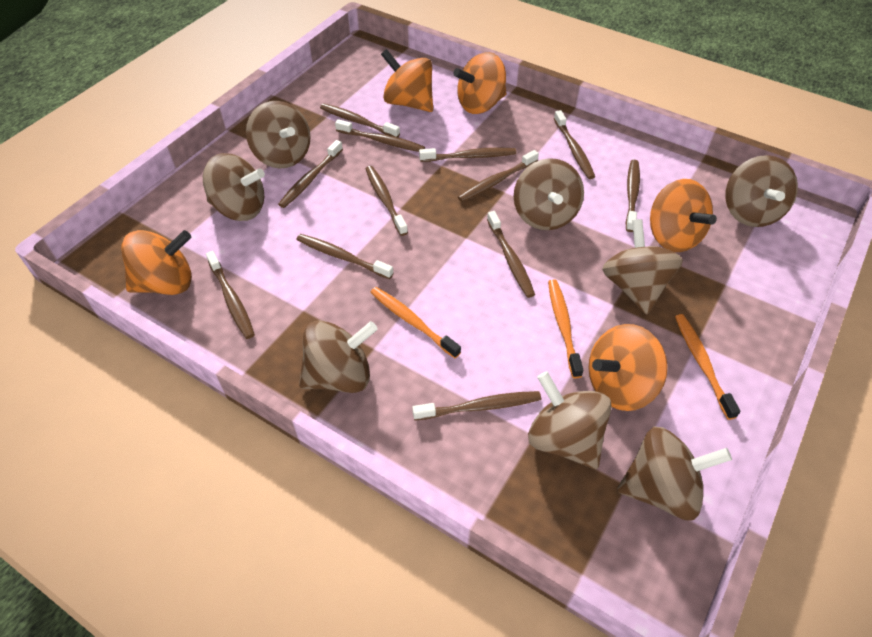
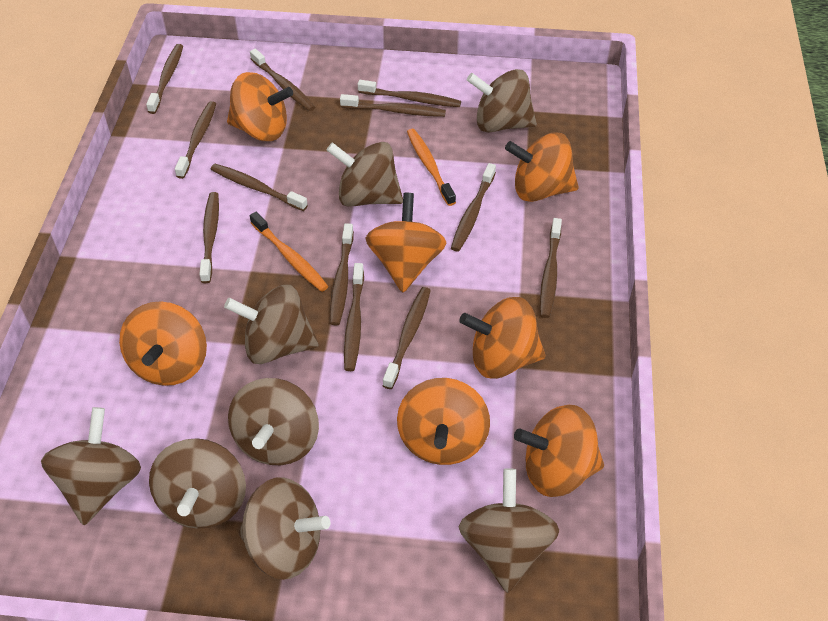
orange spinning top: [121,230,192,295] [381,49,433,112] [453,52,507,114] [588,324,667,411] [650,179,717,252] = 5 -> [119,301,207,386] [227,72,293,141] [365,193,447,292] [397,378,490,465] [459,297,545,379] [505,132,579,202] [514,405,604,497] = 7
orange toothbrush: [370,287,461,358] [548,279,584,378] [675,314,740,420] = 3 -> [250,212,328,292] [407,129,456,206] = 2

